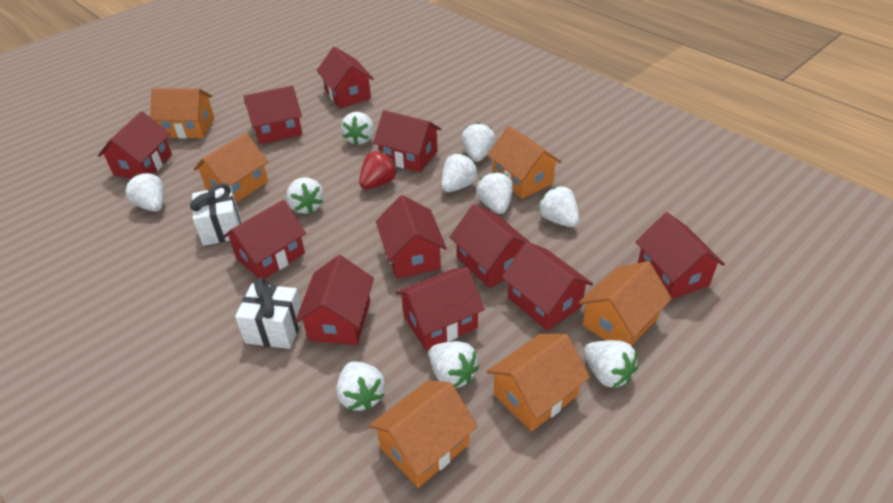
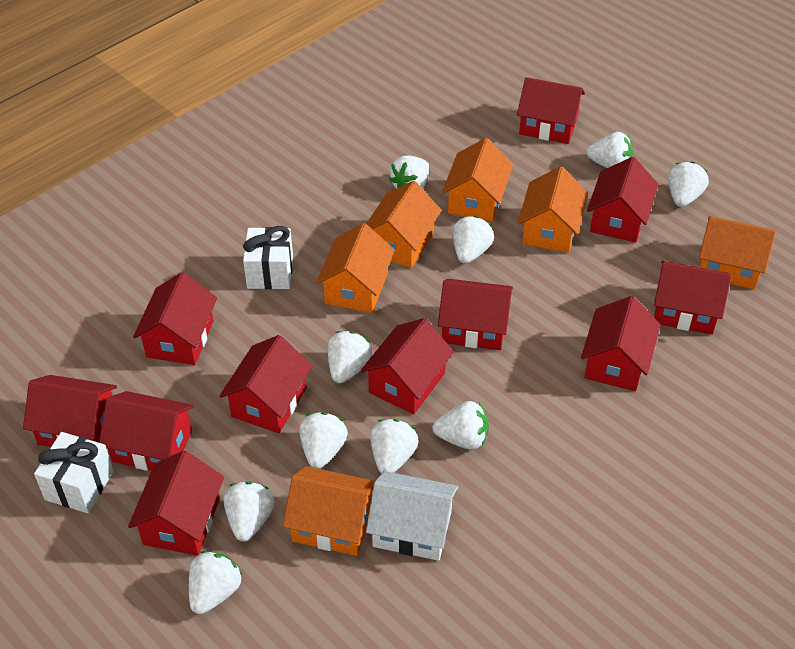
red strawberry: [359,151,397,189] = 1 -> none = 0
white house: none = 0 -> [366,471,458,561] = 1

